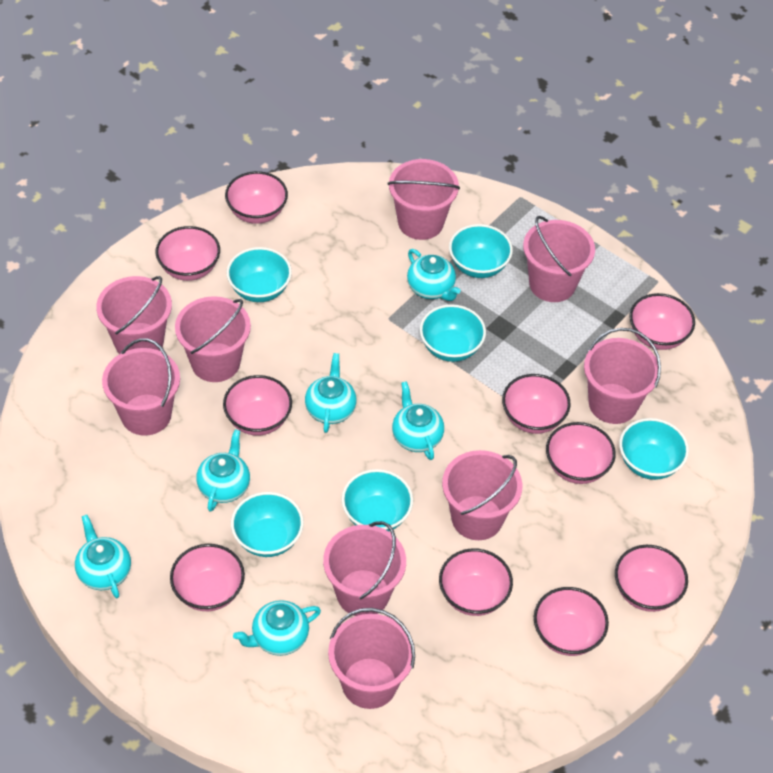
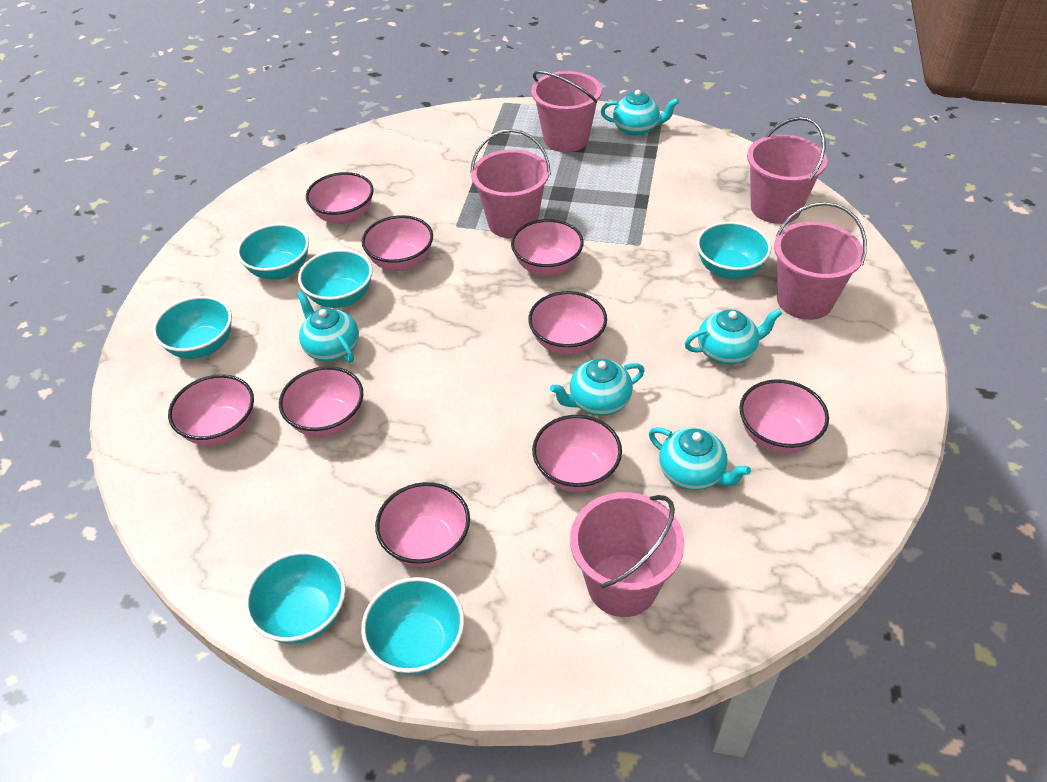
pink bowl: [156,226,220,281] [170,544,245,611] [223,375,292,436] [225,171,288,224] [439,548,513,616] [502,374,571,434] [534,587,609,656] [546,422,616,484] [615,545,688,612] [630,293,695,350] = 10 -> [168,374,254,446] [279,366,363,437] [306,172,374,225] [362,215,433,271] [375,482,470,567] [511,219,583,276] [528,291,607,355] [532,415,622,492] [739,379,829,454] = 9
pink bucket: [96,276,172,354] [102,338,180,436] [175,296,251,382] [323,521,406,616] [328,608,415,709] [387,159,460,240] [442,450,522,540] [523,216,595,302] [584,328,661,424] = 9 -> [470,129,551,239] [531,71,602,152] [570,492,685,617] [747,117,827,224] [774,202,867,320] = 5
turquoise teapot: [75,515,131,598] [196,429,250,512] [233,600,321,656] [305,353,356,433] [392,381,444,460] [407,249,461,301] = 6 -> [297,291,359,363] [550,359,645,416] [601,90,679,136] [649,427,751,490] [685,308,782,365] = 5

